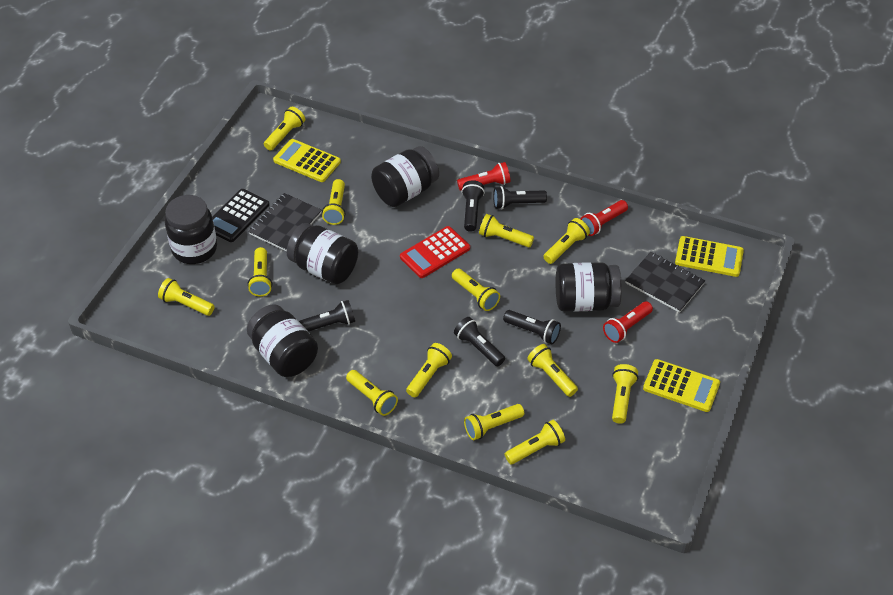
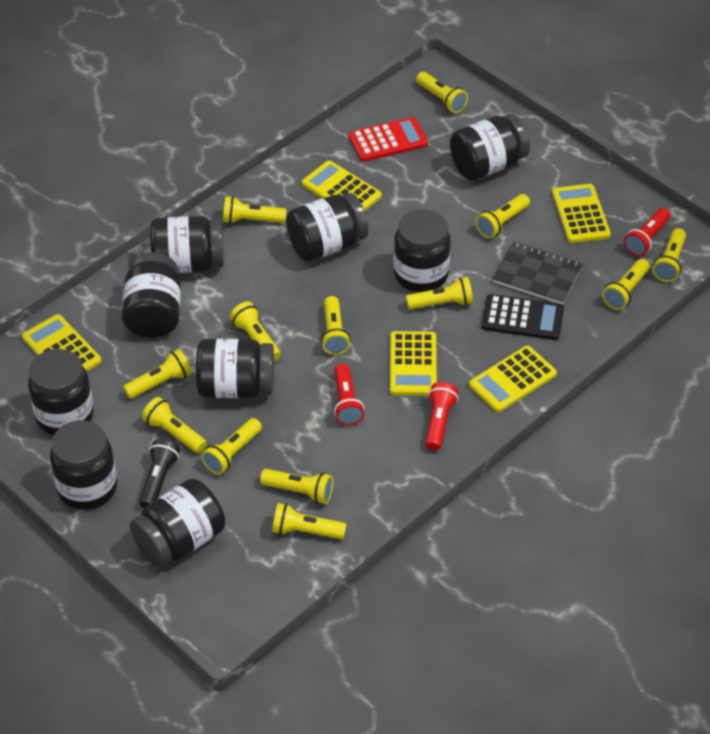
black flashlight: [299,300,355,332] [454,317,505,366] [462,180,485,232] [493,186,547,209] [503,310,561,344] = 5 -> [139,439,180,508] = 1
black jar: [165,195,217,264] [247,304,318,377] [287,223,358,284] [371,146,439,207] [556,262,622,312] = 5 -> [28,349,94,435] [50,420,117,510] [122,253,181,338] [130,479,226,567] [150,216,224,273] [196,339,274,398] [286,193,368,261] [394,209,451,292] [450,114,530,180] = 9
black notebook: [248,193,322,252] [625,252,705,313] = 2 -> [493,242,583,304] = 1
yellow calculator: [273,139,341,182] [643,359,720,412] [675,236,744,277] = 3 -> [22,314,102,372] [302,161,382,211] [390,331,437,396] [469,346,557,412] [552,184,611,243] = 5

